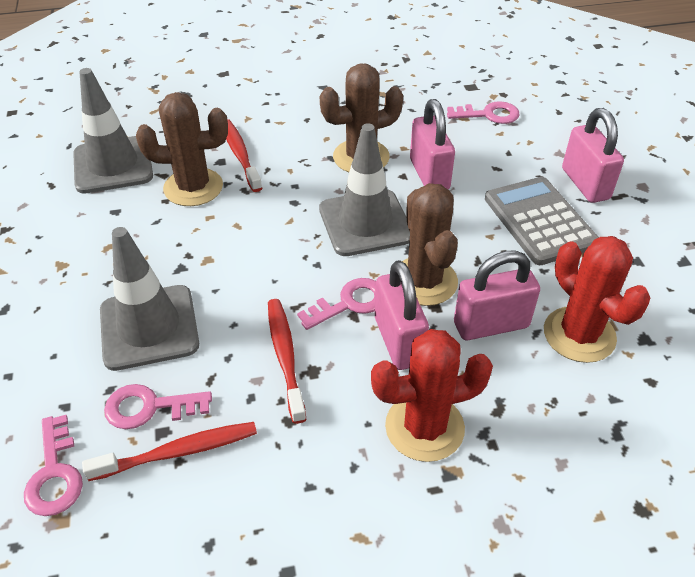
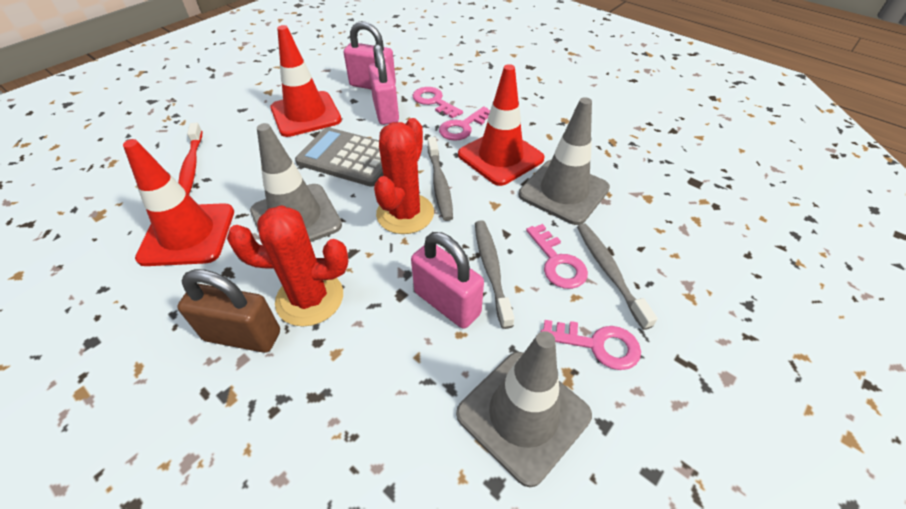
brown cactus: [136,92,228,206] [320,64,403,172] [402,183,458,306] = 3 -> none = 0
brown padlock: none = 0 -> [177,269,280,353] = 1
grey toothbrush: none = 0 -> [428,137,453,221] [475,220,514,329] [577,223,658,330] = 3
pink padlock: [375,260,429,370] [410,99,455,190] [454,250,540,340] [562,108,624,203] = 4 -> [344,21,396,89] [368,44,399,125] [411,232,484,329] = 3
red toothbrush: [82,422,257,481] [226,119,262,192] [268,299,306,424] = 3 -> [178,123,202,195] = 1
red traffic cone: none = 0 -> [123,139,234,266] [270,25,342,137] [458,64,545,186] = 3

